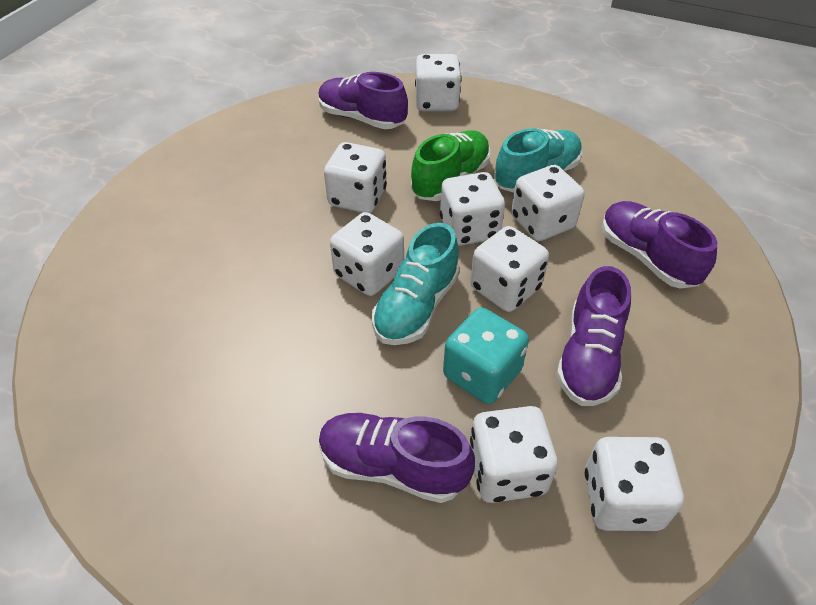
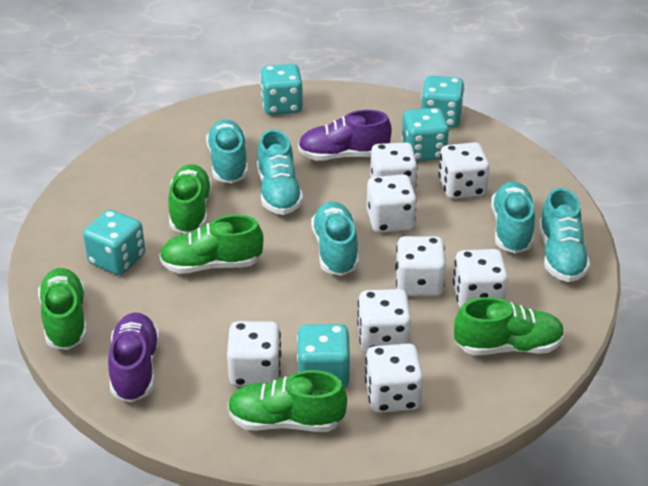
green shoe: [411,130,491,201] = 1 -> [38,268,87,350] [159,215,263,274] [168,164,212,234] [228,370,347,432] [454,297,565,355] = 5
purple shoe: [318,72,408,129] [319,413,475,503] [556,266,631,406] [602,201,717,289] = 4 -> [108,312,160,402] [298,110,392,161] = 2
turquoise dice: [443,307,529,404] = 1 -> [83,210,145,275] [260,64,303,115] [297,324,350,388] [401,108,449,161] [421,75,464,128] = 5
turquoise shoe: [372,223,460,345] [494,128,582,193] = 2 -> [206,120,248,183] [257,129,303,215] [311,201,359,276] [491,181,535,253] [539,188,590,282] = 5

